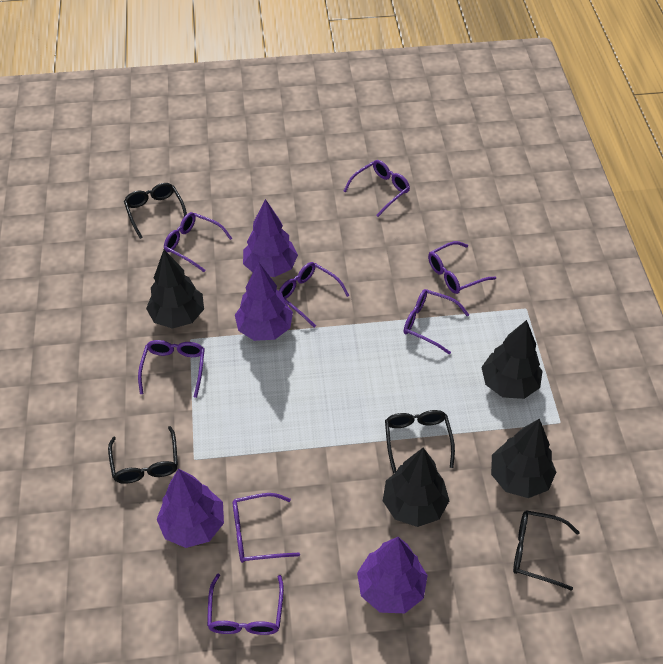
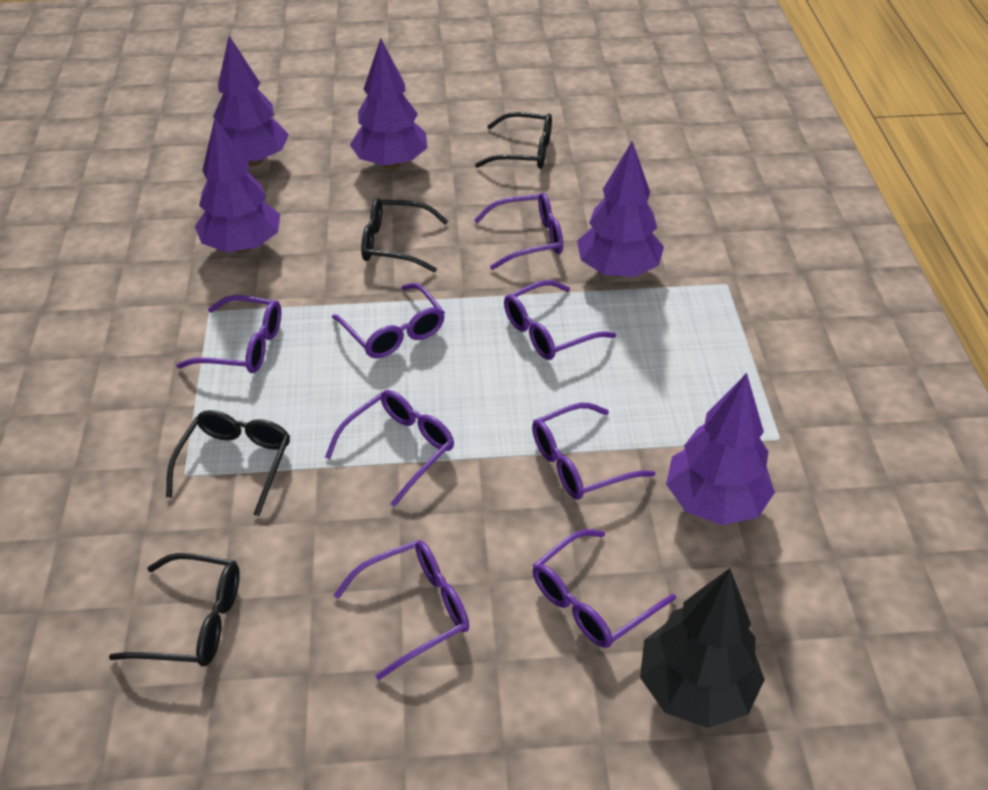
black tree: [146,250,204,329] [383,448,449,527] [481,320,543,399] [491,418,556,498] = 4 -> [640,568,765,728] = 1
purple tree: [157,469,224,548] [235,262,293,341] [243,199,298,277] [357,537,428,613] = 4 -> [195,118,280,253] [213,36,289,166] [350,38,427,169] [577,141,664,277] [666,373,775,525] = 5

